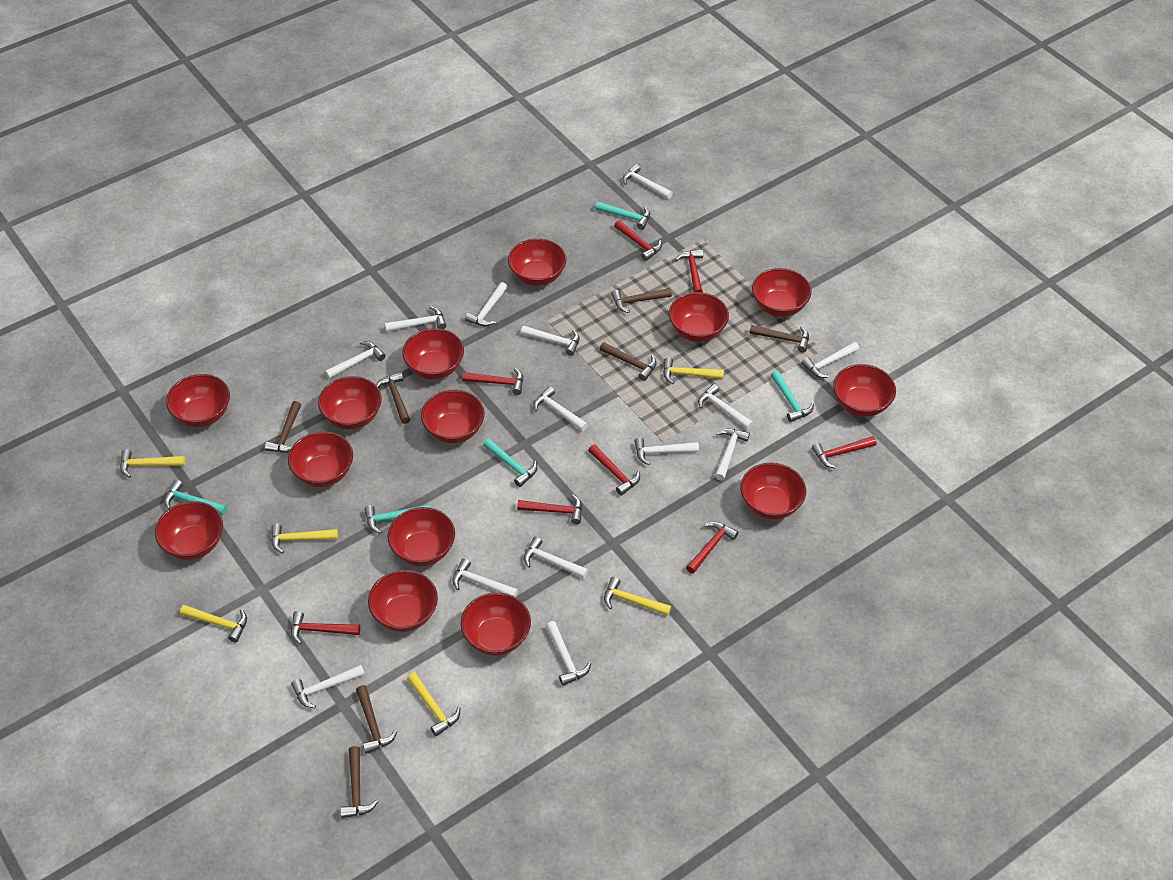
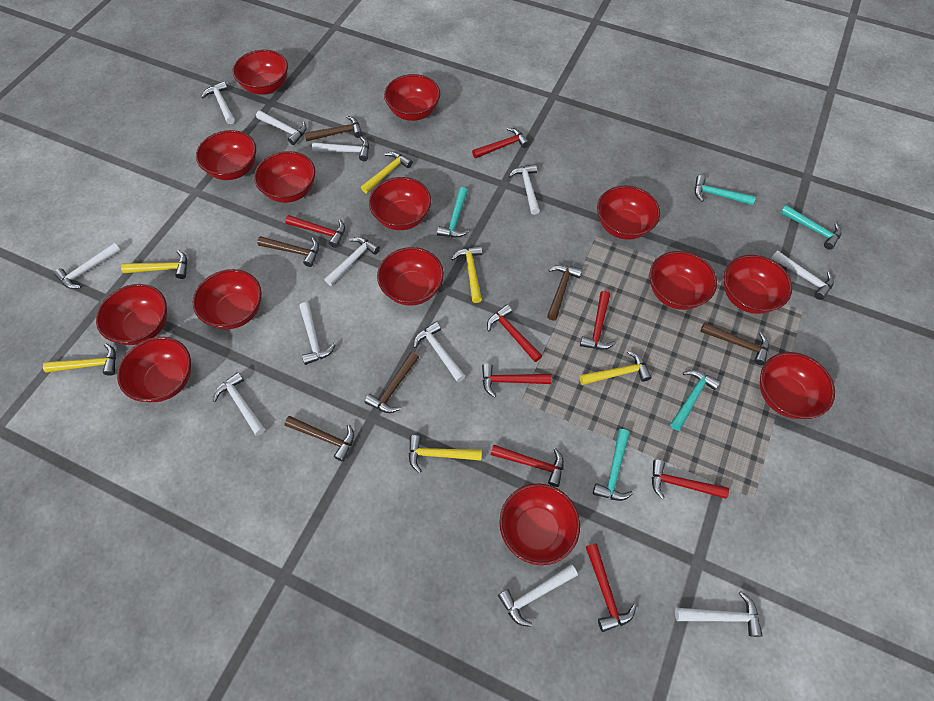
brown hammer: [265,401,301,453] [340,746,379,818] [356,685,398,754] [376,372,410,424] [600,342,657,381] [611,288,672,313] [749,325,809,353] = 7 -> [257,236,319,267] [284,416,354,462] [304,116,363,142] [365,352,419,413] [547,265,582,321] [700,323,769,365] = 6
white hammer: [291,665,365,708] [325,341,386,379] [385,306,446,332] [452,558,518,597] [465,282,508,326] [521,326,580,356] [524,537,588,579] [533,386,588,431] [546,621,591,686] [623,164,673,199] [634,437,699,465] [698,384,753,430] [715,429,750,480] [801,342,859,378] = 14 -> [54,243,121,289] [202,81,235,124] [213,372,265,436] [256,111,307,145] [299,302,335,365] [312,137,369,161] [325,237,380,286] [414,322,465,382] [498,564,578,627] [509,164,540,215] [675,592,763,637] [771,250,834,300] = 12

